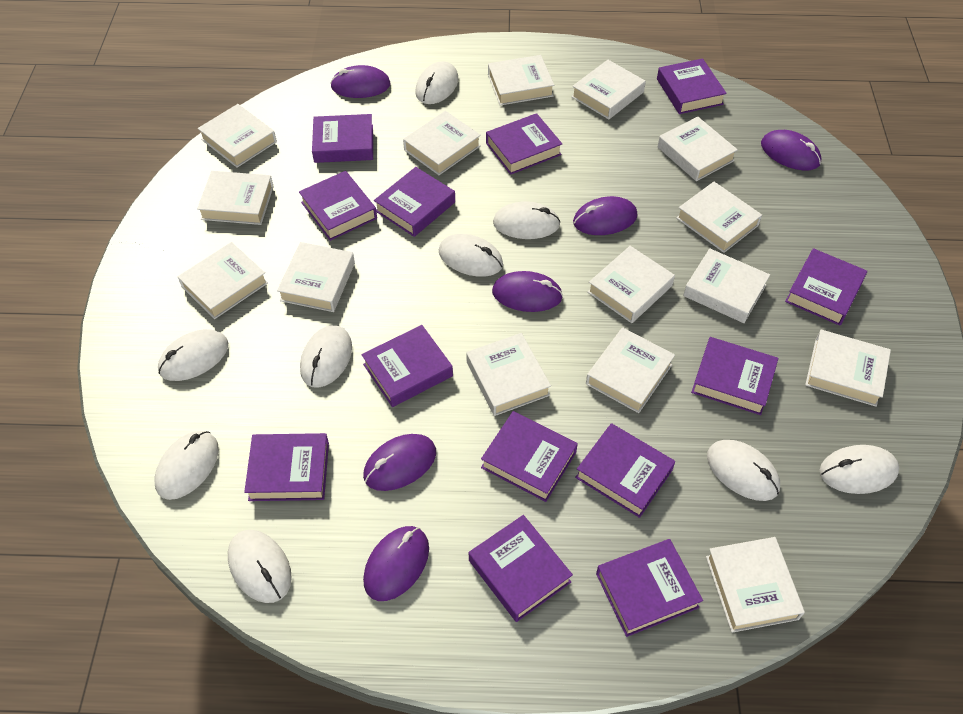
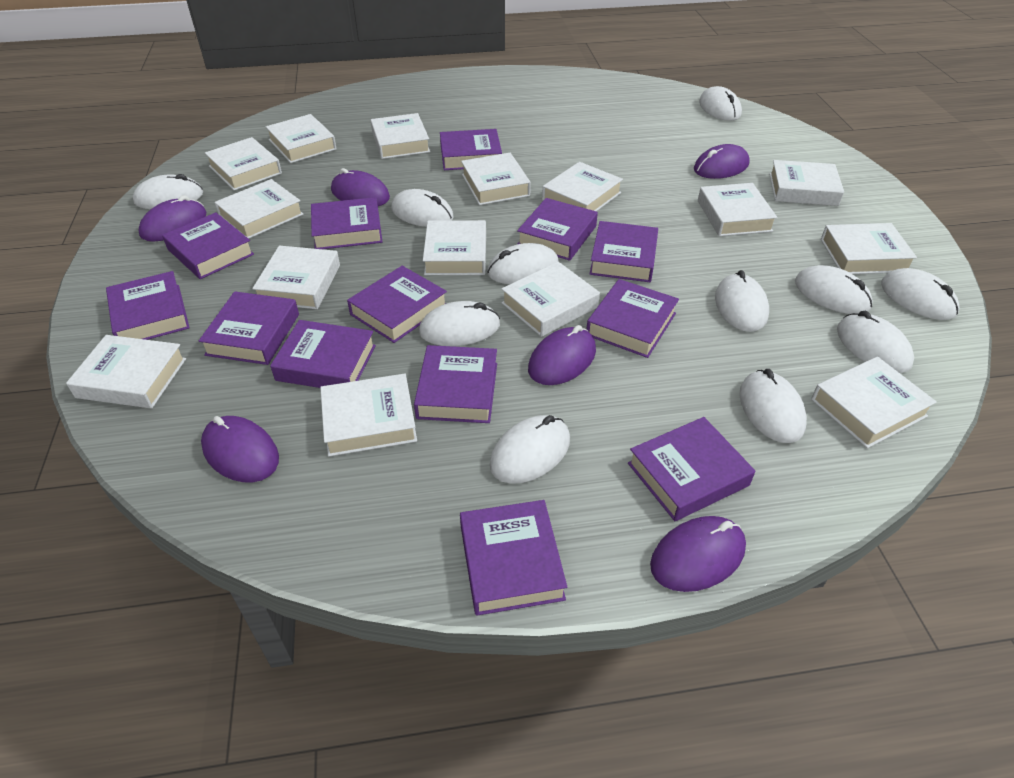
white mouse: [154,431,219,500] [158,329,228,381] [228,530,292,603] [300,325,352,388] [416,61,458,104] [439,234,503,277] [493,201,560,239] [707,440,780,501] [820,445,899,494] = 9 -> [133,174,203,209] [391,189,454,227] [419,301,500,346] [487,243,559,284] [490,415,570,484] [699,86,742,121] [715,270,769,332] [739,369,807,443] [795,265,873,314] [837,311,914,373] [881,268,959,320] = 11

